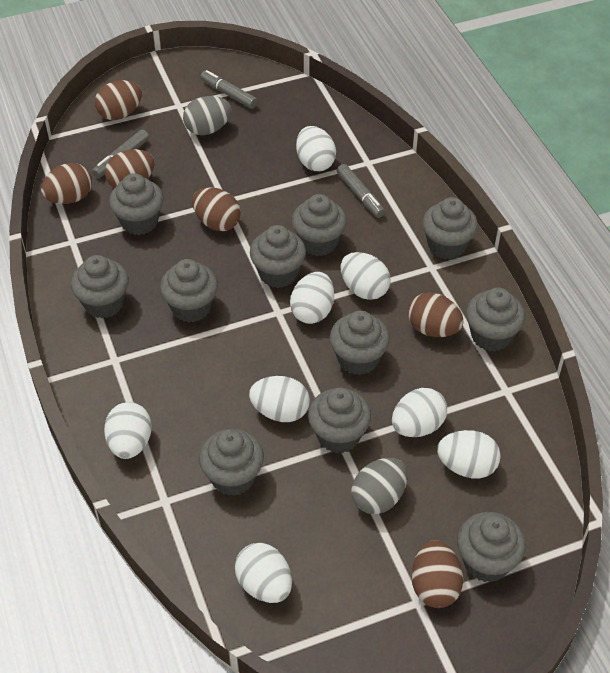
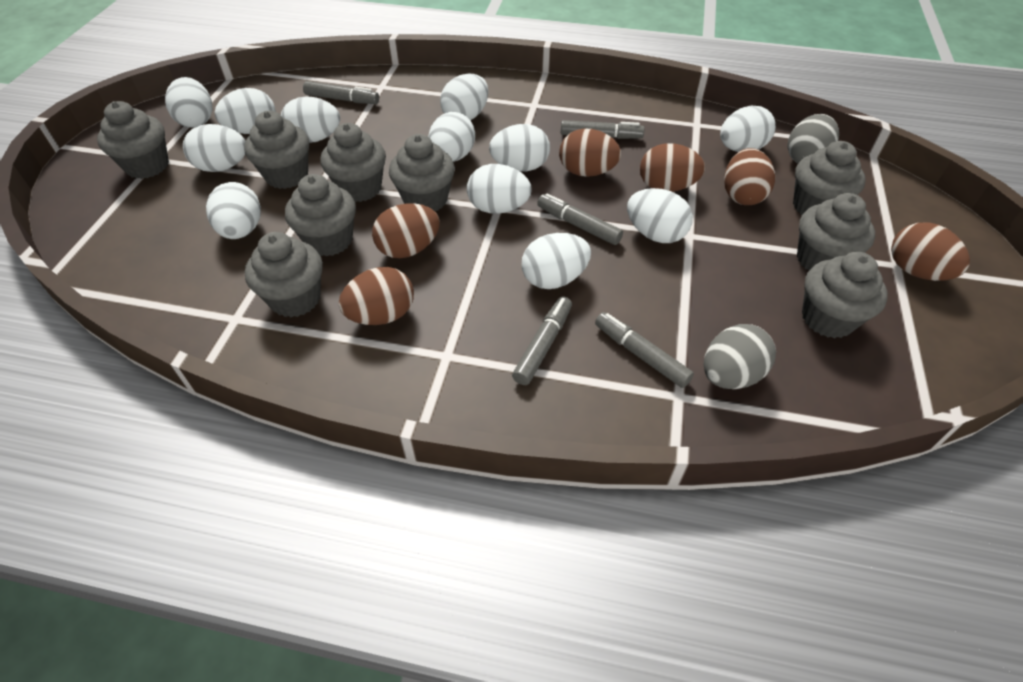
grey cupcake: [71,255,129,318] [109,173,164,235] [160,259,218,322] [199,429,264,496] [250,225,306,288] [292,194,347,256] [308,388,371,453] [330,311,390,375] [422,197,478,259] [457,512,526,582] [466,287,525,352] = 11 -> [97,101,169,179] [244,111,309,189] [245,232,323,317] [285,174,356,257] [320,123,386,202] [389,134,455,211] [793,141,865,215] [797,193,875,270] [802,252,888,338] = 9
grey marker: [92,130,149,178] [200,70,258,109] [337,164,385,218] = 3 -> [303,81,379,104] [512,296,572,385] [537,193,623,245] [561,120,644,139] [595,312,694,388] = 5
white egg: [104,402,152,459] [235,543,292,603] [249,376,310,422] [290,272,334,324] [296,126,336,171] [341,252,390,300] [392,388,447,437] [437,430,501,478] = 8 -> [165,77,212,128] [183,124,245,172] [206,182,261,239] [215,88,276,134] [281,96,340,143] [428,112,475,162] [440,74,488,120] [467,164,532,214] [489,124,550,171] [521,233,591,289] [627,188,693,243] [720,106,776,152] = 12

